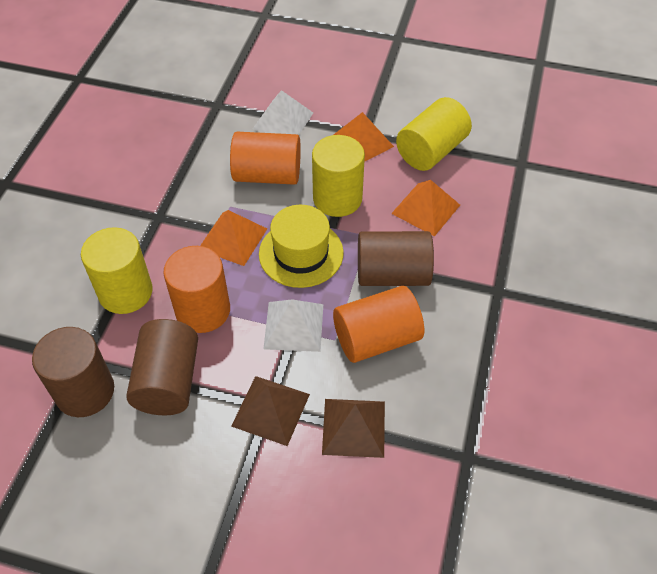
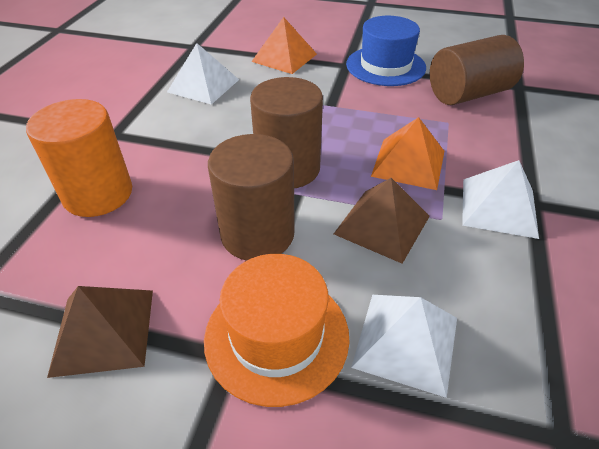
blue hat: none = 0 -> [346,16,426,86] = 1
orange cylinder: [163,246,230,333] [230,132,301,185] [333,286,424,363] = 3 -> [26,99,132,217] = 1
orange hat: none = 0 -> [204,254,350,407] = 1
orange pyramid: [200,210,267,266] [334,112,394,162] [391,180,460,237] = 3 -> [251,17,317,74] [371,117,444,190] = 2
white pyramid: [253,90,313,135] [264,299,323,352] = 2 -> [167,43,239,105] [351,295,457,398] [462,160,539,239] = 3
yellow cylinder: [81,227,153,314] [312,135,365,217] [396,97,472,171] = 3 -> none = 0
yellow hat: [259,205,344,288] = 1 -> none = 0

